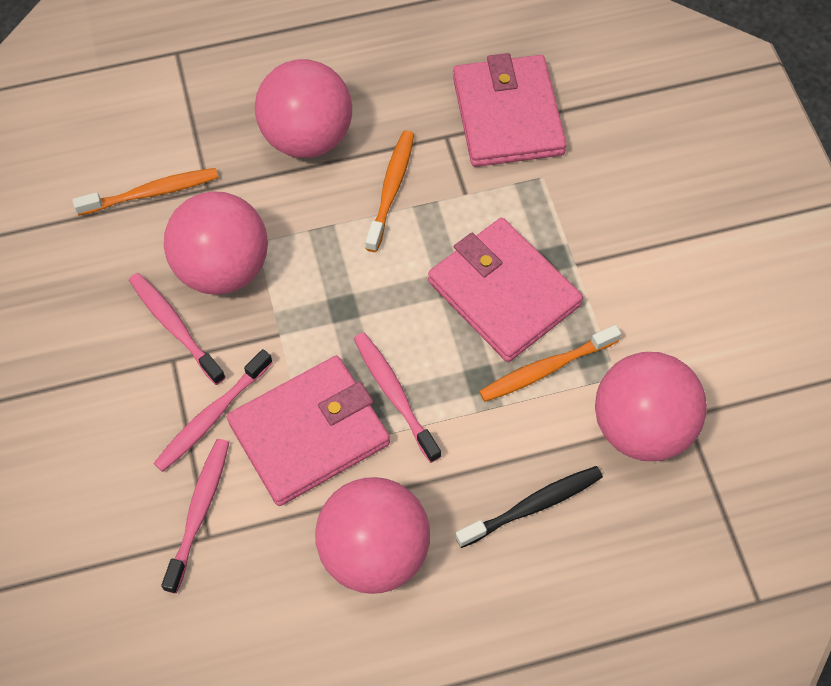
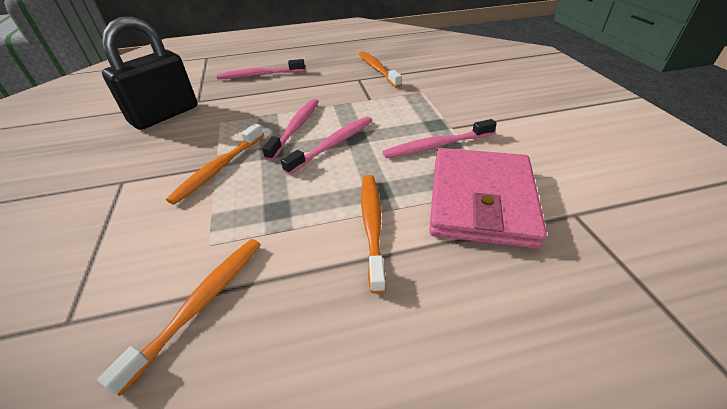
black padlock: none = 0 -> [102,17,197,130] = 1
black toothbrush: [455,466,603,548] = 1 -> none = 0
orange toothbrush: [72,168,218,216] [365,130,414,252] [479,325,621,402] = 3 -> [97,239,261,396] [166,123,264,205] [359,51,402,88] [361,175,386,294] = 4
pink ball: [164,191,268,295] [255,59,352,158] [315,477,430,594] [595,352,707,461] = 4 -> none = 0
pink wallet: [227,356,390,506] [428,218,583,362] [453,53,567,167] = 3 -> [429,148,547,249] = 1

